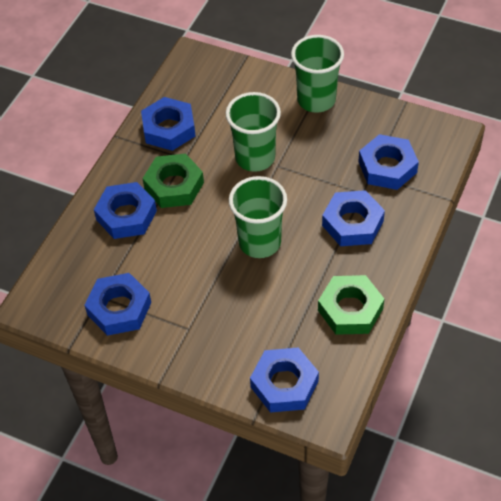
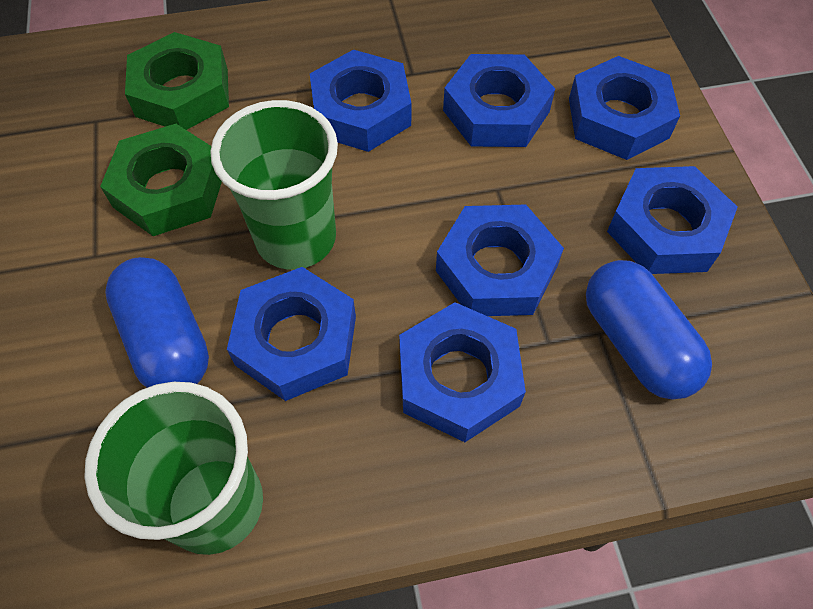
blue capsule: none = 0 -> [105,257,209,388] [586,260,712,400] = 2
blue nut: [84,273,151,336] [94,182,157,239] [141,97,196,151] [250,347,319,412] [322,190,385,246] [358,134,419,190] = 6 -> [227,267,356,401] [310,50,412,152] [399,302,526,442] [436,205,564,316] [443,54,555,147] [569,56,680,160] [607,166,738,274] = 7
green cup: [226,92,281,172] [229,176,287,258] [291,35,344,113] = 3 -> [84,382,263,555] [210,100,338,270] = 2

